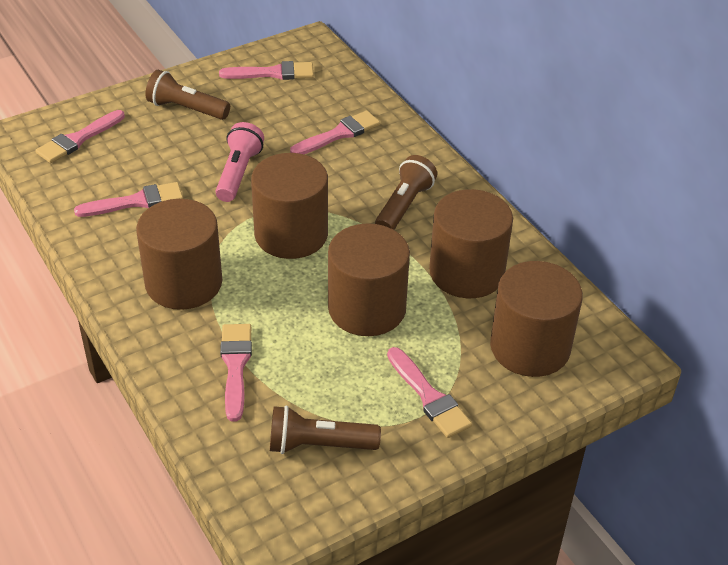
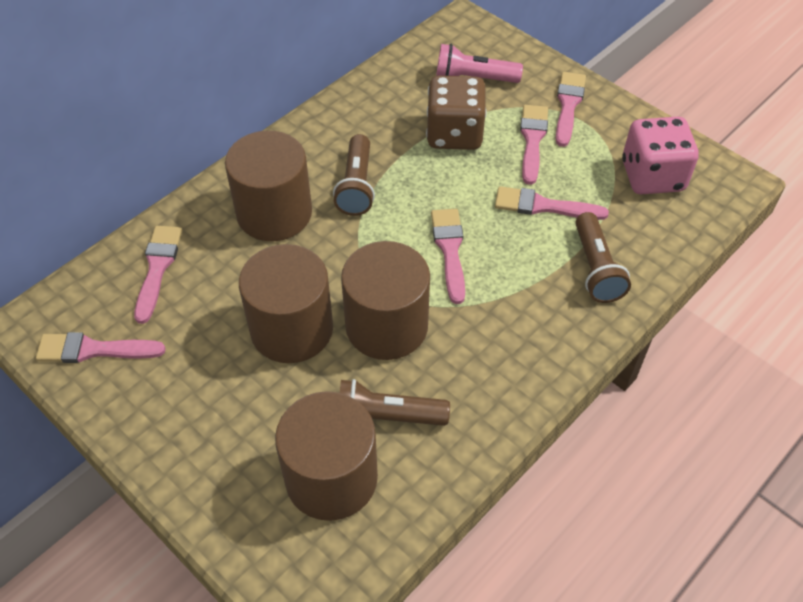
brown cylinder: [136,199,222,310] [251,153,328,259] [328,223,410,336] [429,189,513,298] [490,261,583,377] = 5 -> [225,131,312,241] [239,244,333,363] [275,391,378,521] [341,241,430,360] = 4
brown dice: none = 0 -> [426,76,486,150] = 1
pink dice: none = 0 -> [622,117,699,194] = 1

